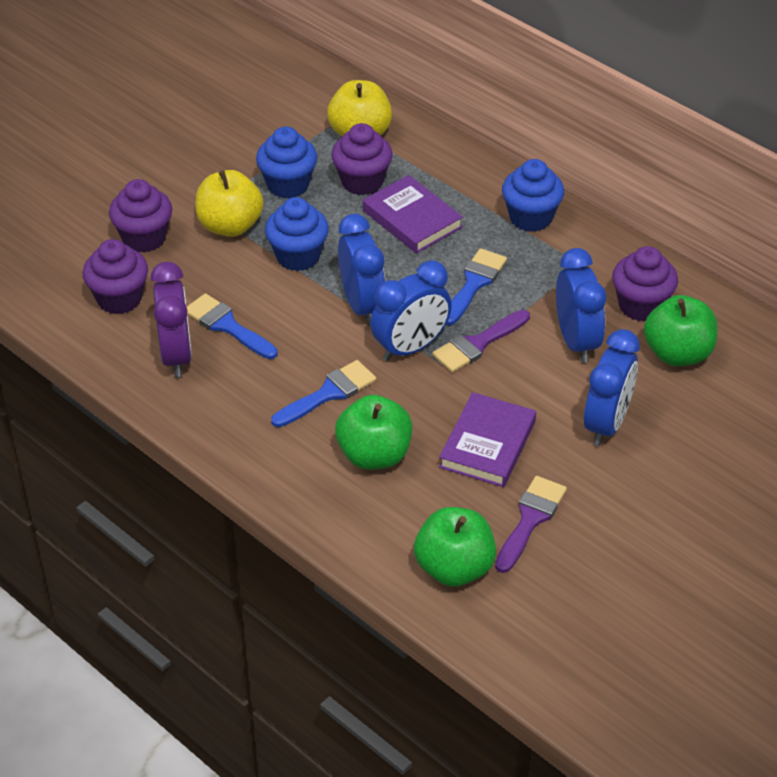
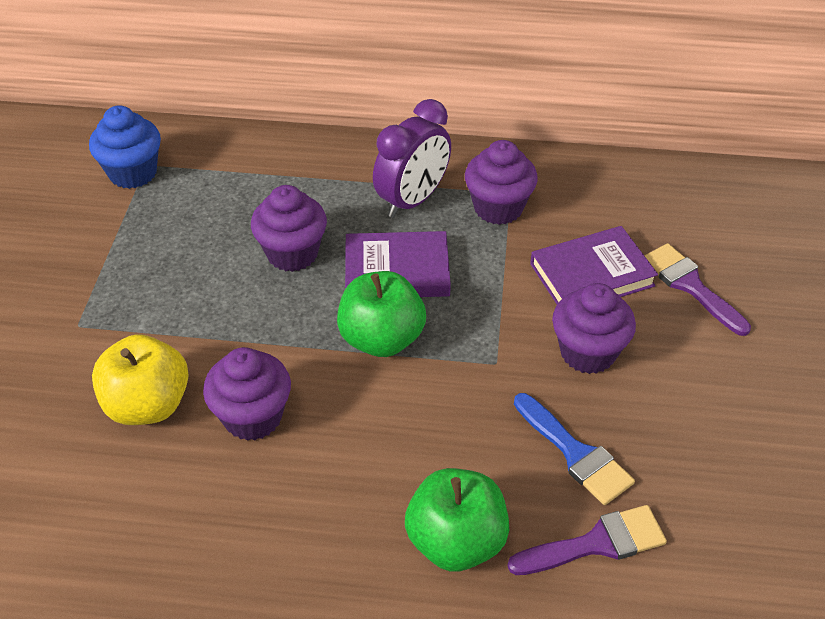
blue brush: [187,293,278,359] [271,360,376,427] [446,248,507,325] = 3 -> [514,393,635,505] = 1
blue clock: [338,214,385,326] [370,261,452,361] [556,248,606,363] [584,329,640,446] = 4 -> none = 0
blue cupcake: [256,127,317,199] [265,197,329,271] [502,159,564,232] = 3 -> [89,105,161,189] = 1
green apple: [335,395,412,470] [414,507,496,587] [644,295,718,366] = 3 -> [337,271,426,357] [405,468,509,572] = 2
yellow apple: [195,170,264,237] [327,80,392,136] = 2 -> [92,334,189,425] = 1

